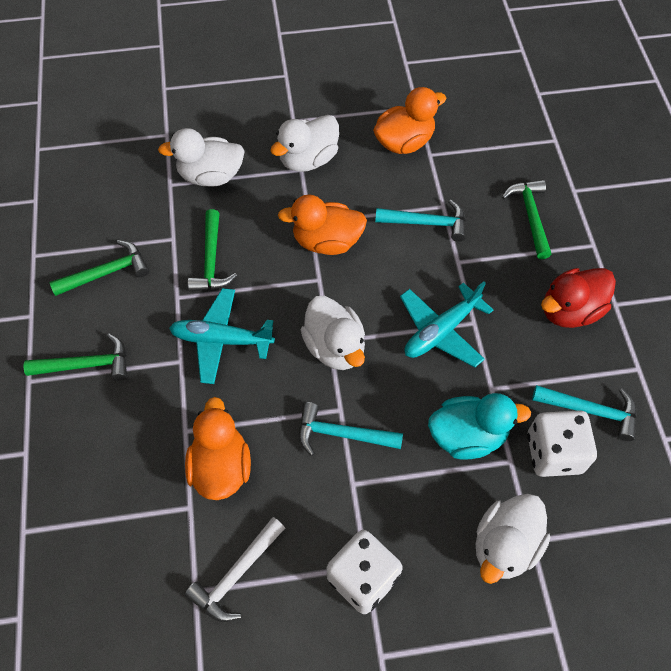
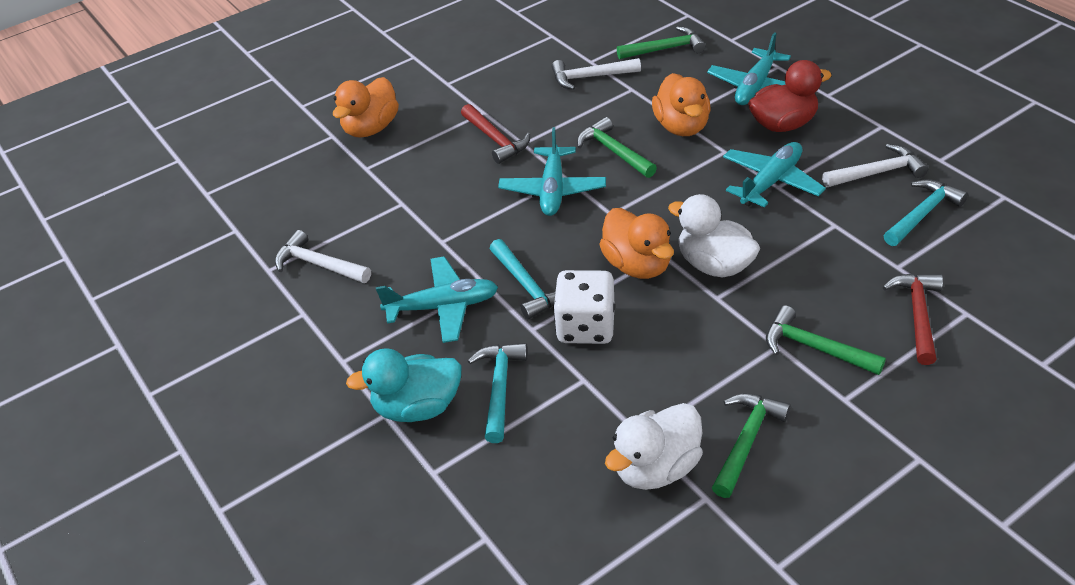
red hammer: none = 0 -> [461,104,530,164] [883,273,943,365] = 2
turquoise plane: [169,288,275,384] [400,281,493,367] = 2 -> [376,256,498,343] [498,127,606,216] [707,32,791,105] [723,142,826,207] = 4
white dice: [326,530,403,614] [527,410,597,477] = 2 -> [553,270,615,344] = 1
white duck: [158,128,245,186] [270,115,339,172] [301,296,365,370] [476,493,551,584] = 4 -> [605,403,703,490] [668,194,760,277] = 2
white hammer: [185,517,285,622] = 1 -> [275,230,371,283] [552,58,641,90] [822,144,928,187] = 3

